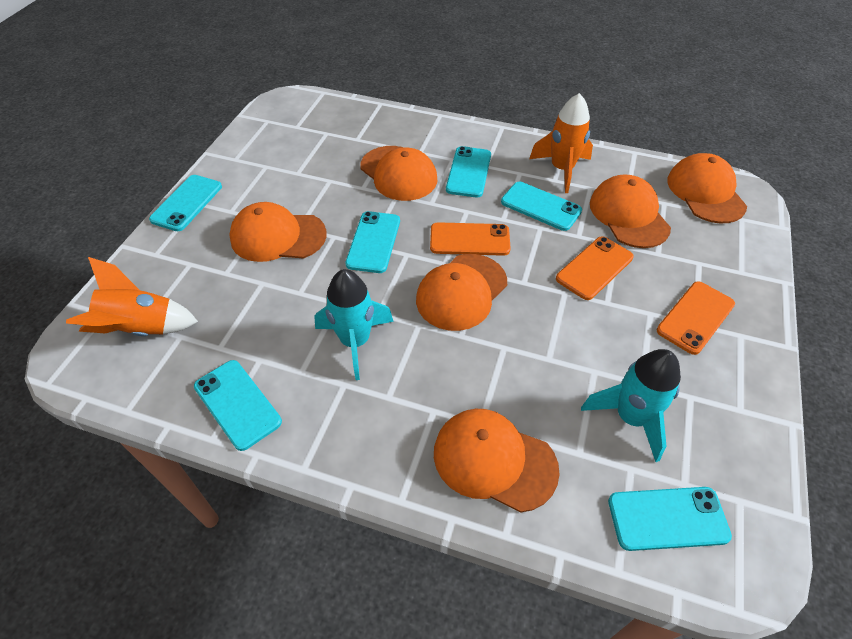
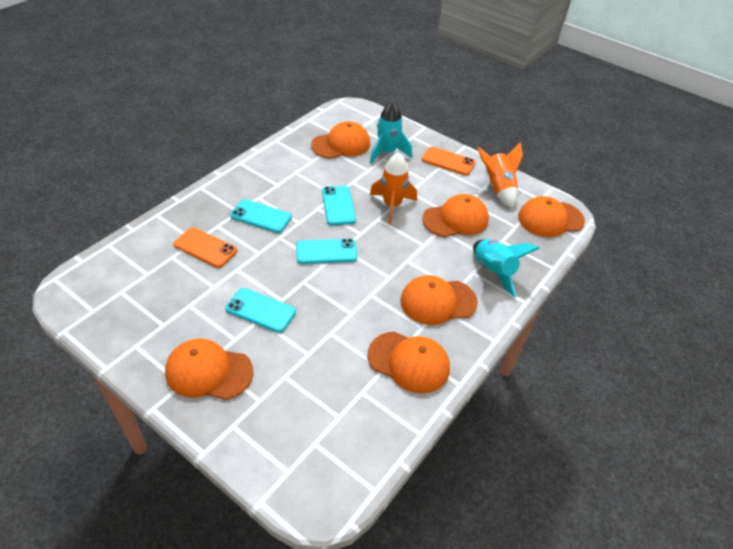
orange phone: [430,222,511,256] [556,236,634,300] [656,281,735,355] = 3 -> [173,227,237,268] [422,146,476,176] = 2
turquoise phone: [149,175,222,231] [194,360,282,451] [345,211,400,273] [446,146,491,197] [501,182,582,231] [608,487,732,551] = 6 -> [225,288,296,333] [230,199,292,233] [296,238,357,264] [322,186,356,225] = 4

